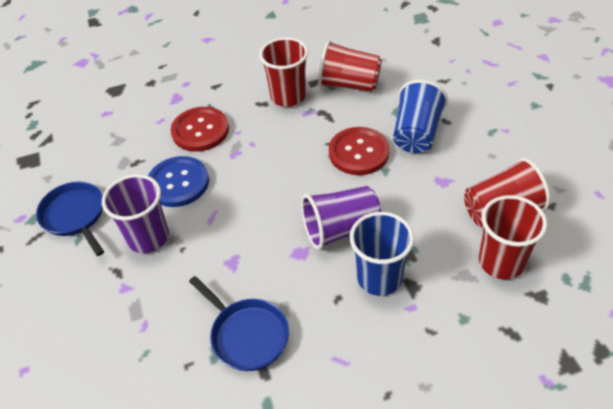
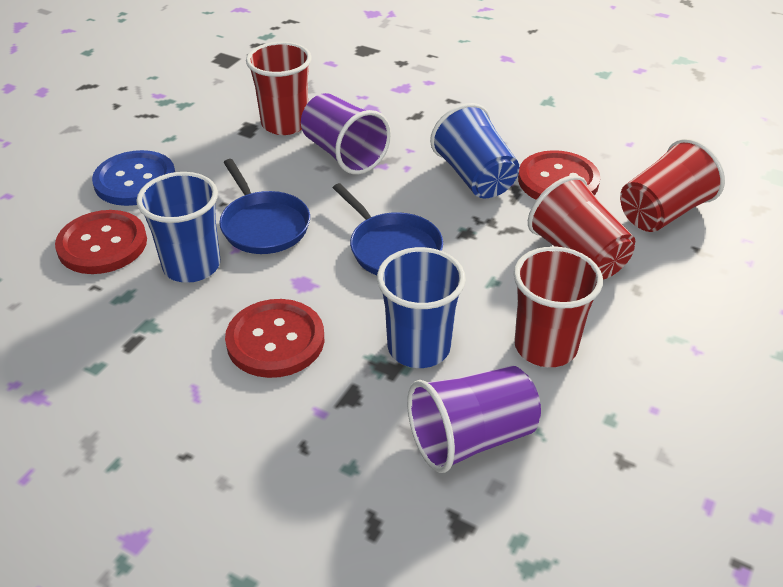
blue cup: [350,212,414,296] [393,80,448,153] = 2 -> [136,172,220,283] [377,247,466,368] [430,103,520,198] = 3
red button: [171,107,229,152] [329,127,390,175] = 2 -> [55,210,147,274] [225,299,324,378] [518,150,600,200] = 3

